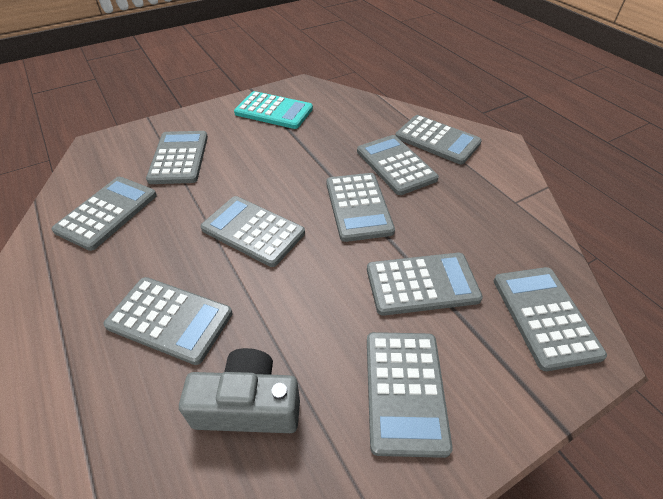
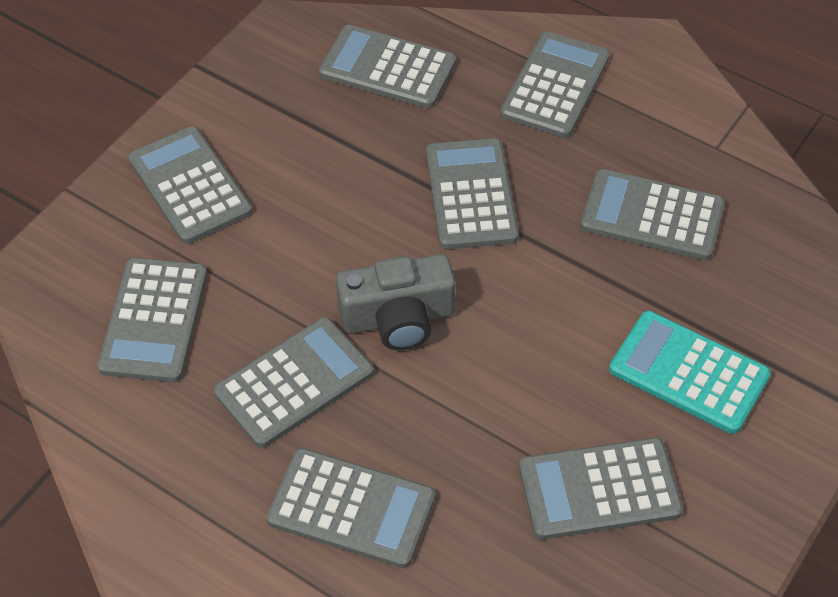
grey calculator: [52,177,157,251] [103,277,232,365] [146,131,208,184] [201,196,305,267] [326,173,395,242] [357,135,439,195] [367,253,483,316] [367,332,453,458] [395,115,482,164] [494,267,607,371] = 10 -> [98,258,207,382] [129,126,252,244] [214,317,374,448] [267,448,435,568] [319,25,456,109] [426,138,519,249] [500,31,610,138] [519,438,683,540] [580,169,725,260] = 9

